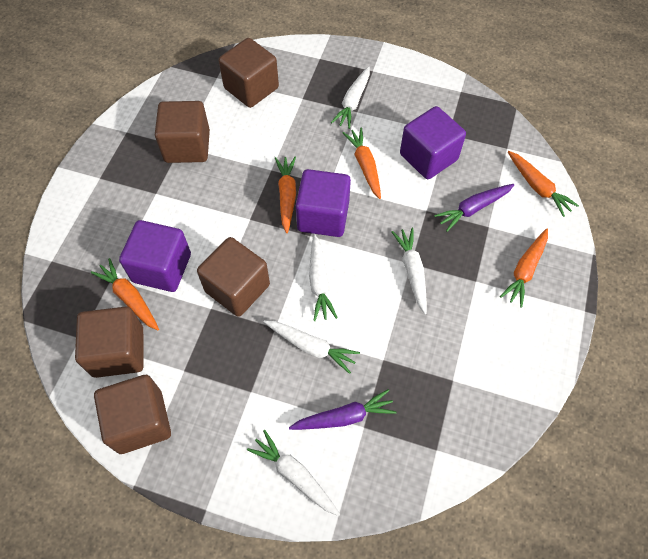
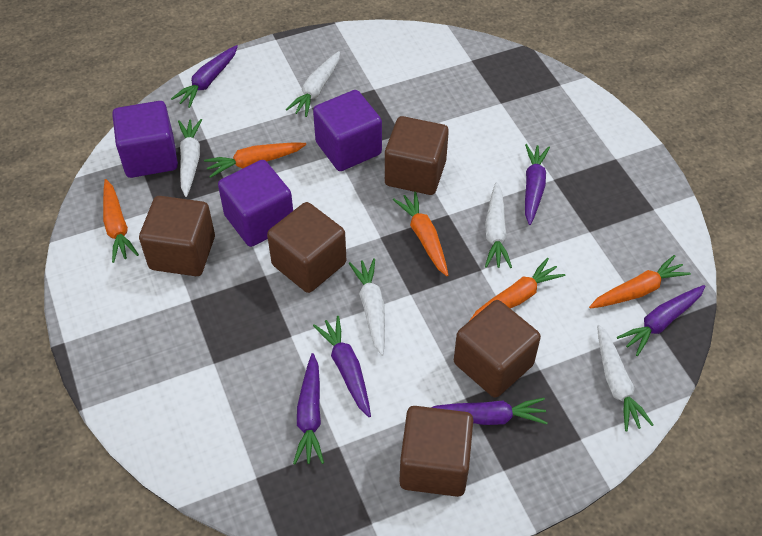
purple carrot: [289,389,397,430] [434,184,514,232] = 2 -> [171,45,238,108] [293,353,324,464] [313,316,371,417] [431,398,548,425] [525,144,550,225] [617,285,705,356] = 6

